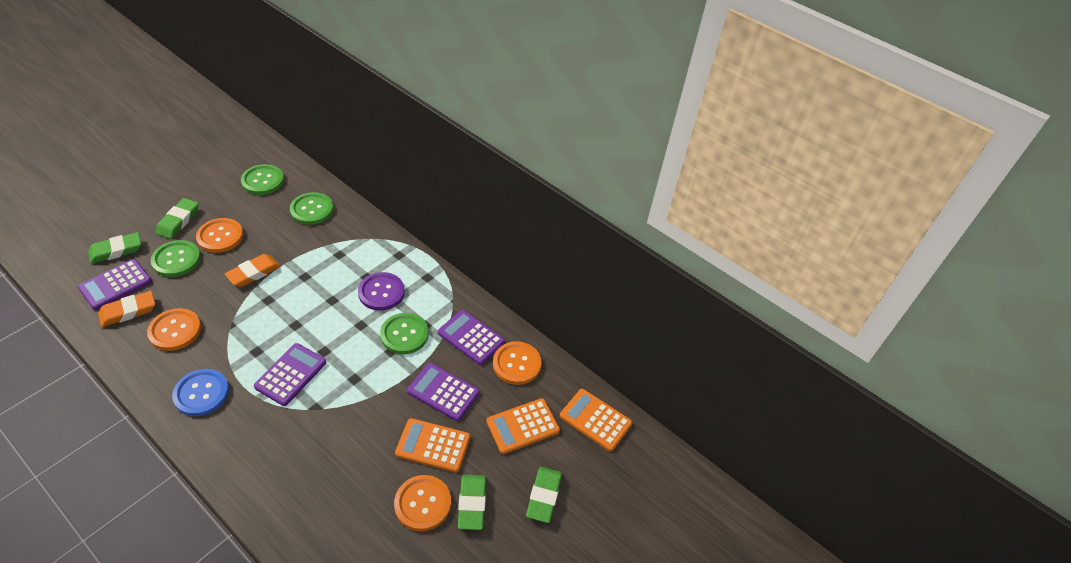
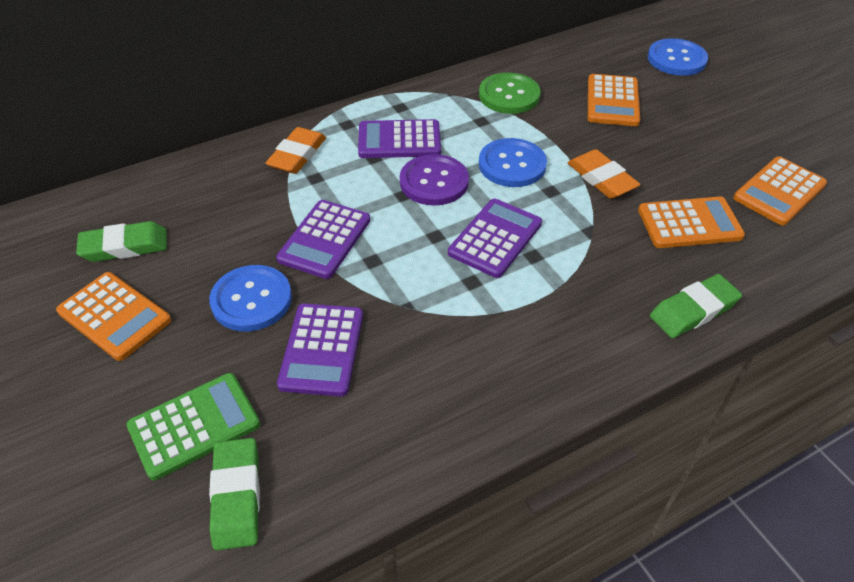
blue button: [172,369,229,416] = 1 -> [209,265,292,331] [479,138,547,187] [648,38,708,76] = 3
green button: [151,240,201,277] [241,164,284,195] [290,192,333,225] [380,313,429,354] = 4 -> [479,73,541,114] = 1
green calculator: none = 0 -> [126,373,260,480] = 1
green eraser: [88,232,141,264] [156,198,199,239] [458,475,486,530] [526,467,562,523] = 4 -> [76,221,167,262] [209,438,260,550] [650,274,742,338] = 3
orange button: [147,308,201,351] [196,218,243,253] [394,475,451,531] [493,341,542,385] = 4 -> none = 0
orange calculator: [395,418,470,472] [486,398,560,454] [560,389,632,451] = 3 -> [56,272,171,361] [588,74,640,126] [638,196,745,248] [733,156,827,226] = 4

